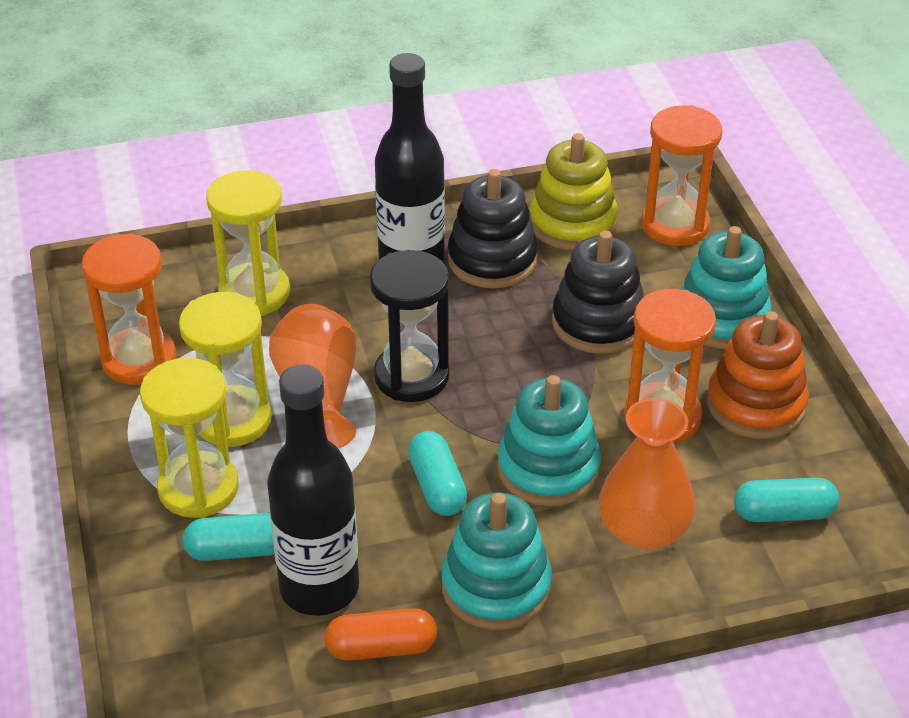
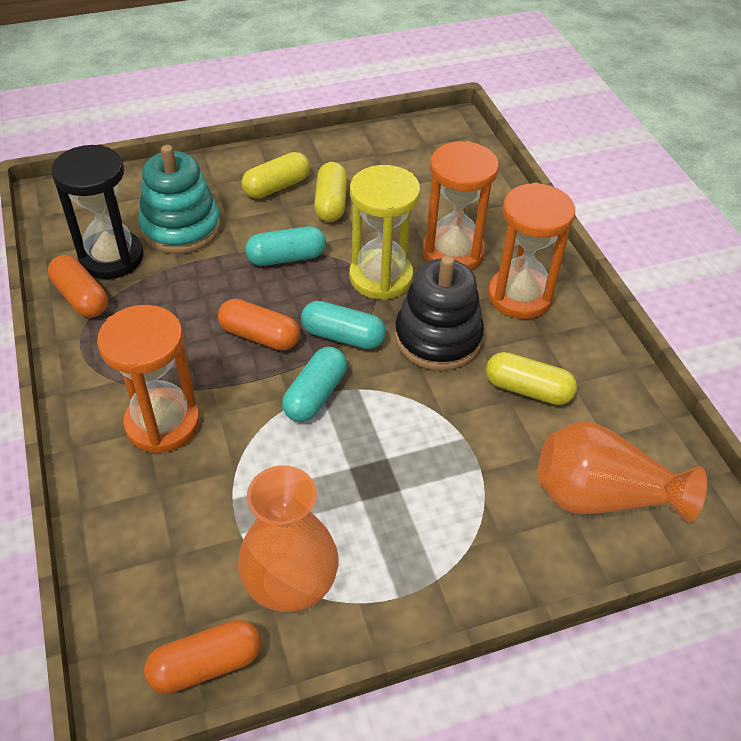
black bottle: [267,364,359,616] [375,53,445,263] = 2 -> none = 0
black stacking toy: [448,169,538,288] [552,231,644,354] = 2 -> [395,256,484,371] = 1
orange capsule: [324,608,437,661] = 1 -> [48,255,108,318] [144,620,261,694] [218,299,300,351] = 3
orange stacking toy: [707,311,809,439] = 1 -> none = 0
turquoise stacking toy: [441,493,552,630] [497,375,601,506] [680,226,772,349] = 3 -> [138,145,221,254] = 1
yellow capsule: none = 0 -> [242,152,310,199] [314,162,347,222] [486,352,577,405] = 3
yellow hourglass: [140,358,238,518] [179,292,272,447] [206,170,290,316] = 3 -> [349,165,420,300] = 1
yellow stacking toy: [530,133,618,250] = 1 -> none = 0

